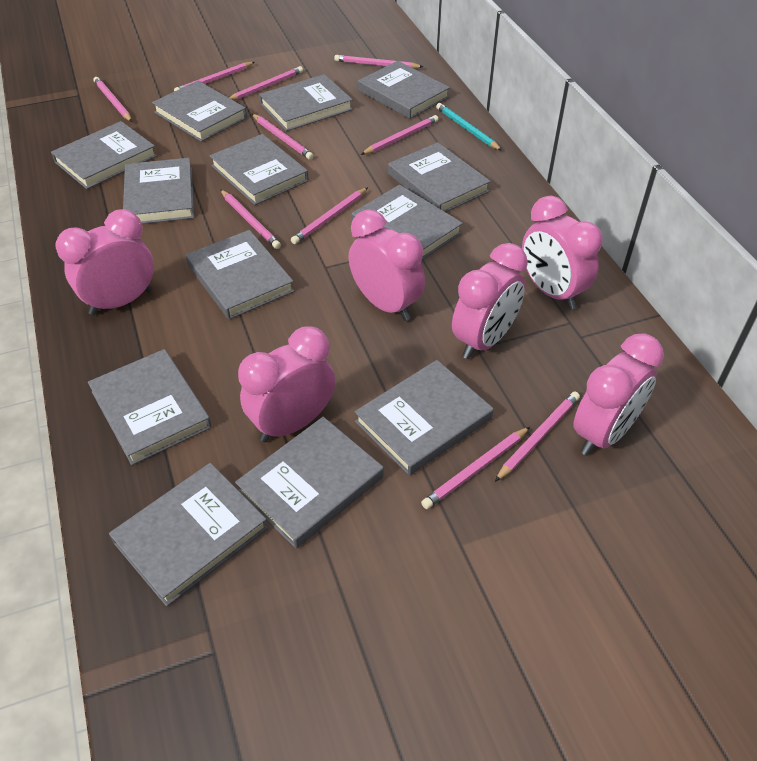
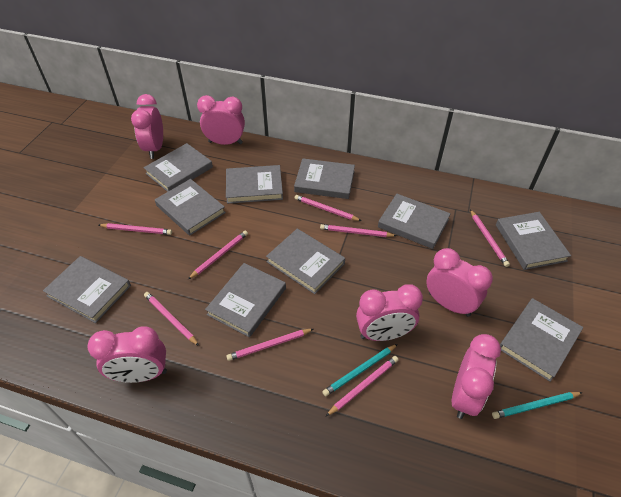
grey book: [51,121,157,189] [88,349,212,465] [109,463,268,606] [123,158,194,224] [152,81,247,142] [186,230,294,319] [210,134,309,205] [235,417,383,549] [259,74,353,131] [352,185,463,261] [355,360,493,476] [358,61,450,119] [388,142,491,212] = 13 -> [43,256,131,323] [144,143,213,192] [155,179,226,236] [205,263,286,337] [226,165,283,204] [266,229,345,294] [294,158,355,199] [378,194,451,249] [496,212,571,270] [500,298,583,382] = 10
pink pencil: [93,77,132,122] [174,62,255,92] [220,189,281,249] [229,66,303,100] [252,114,314,160] [291,187,368,244] [334,55,423,69] [361,115,438,155] [421,427,530,509] [495,392,580,482] = 10 -> [99,223,172,235] [144,292,199,346] [188,231,248,279] [226,329,313,361] [295,195,361,221] [320,224,397,237] [326,356,398,416] [470,210,510,267] = 8
turquoise pencil: [436,103,502,151] = 1 -> [322,344,398,396] [492,392,583,419] = 2

